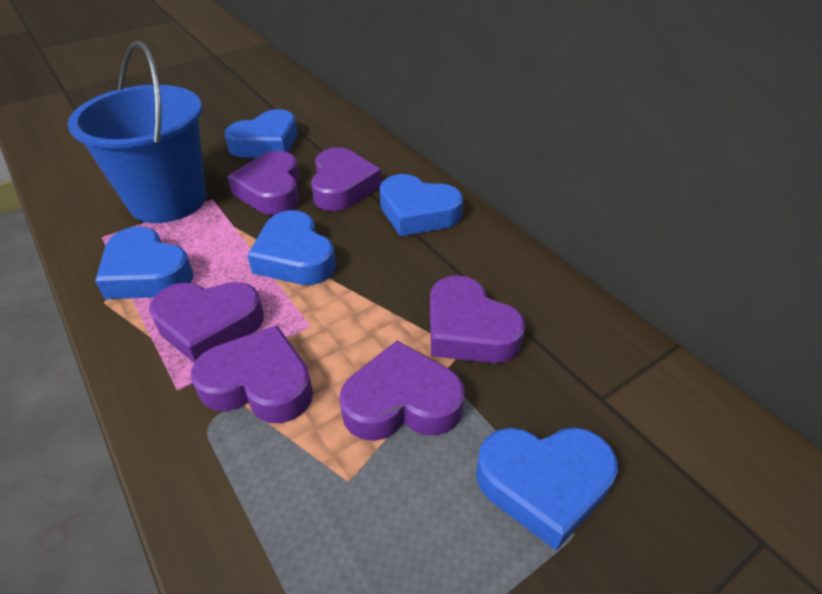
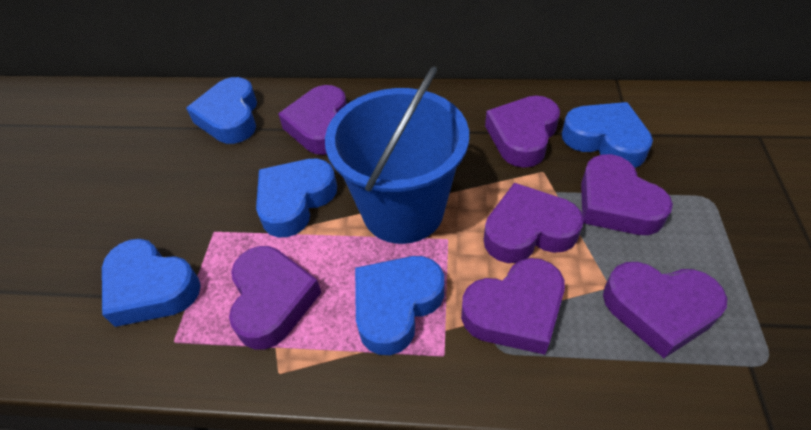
purple heart: [149,282,264,363] [191,325,313,423] [227,151,300,215] [311,147,381,211] [339,341,465,441] [430,275,525,363] = 6 -> [229,246,322,349] [278,85,347,155] [461,258,565,355] [484,183,584,263] [485,96,560,168] [581,154,673,235] [603,262,727,358] = 7

